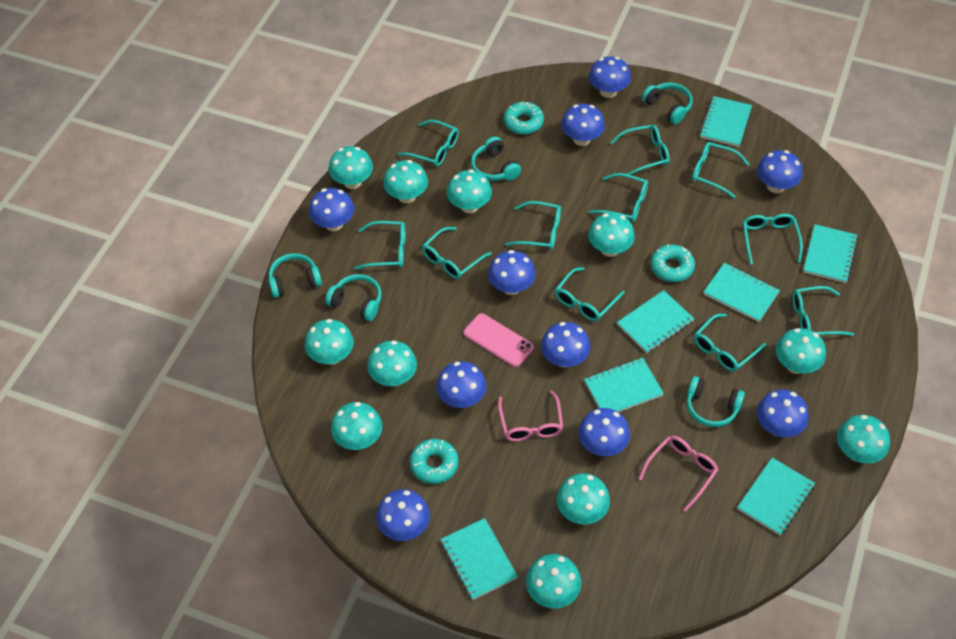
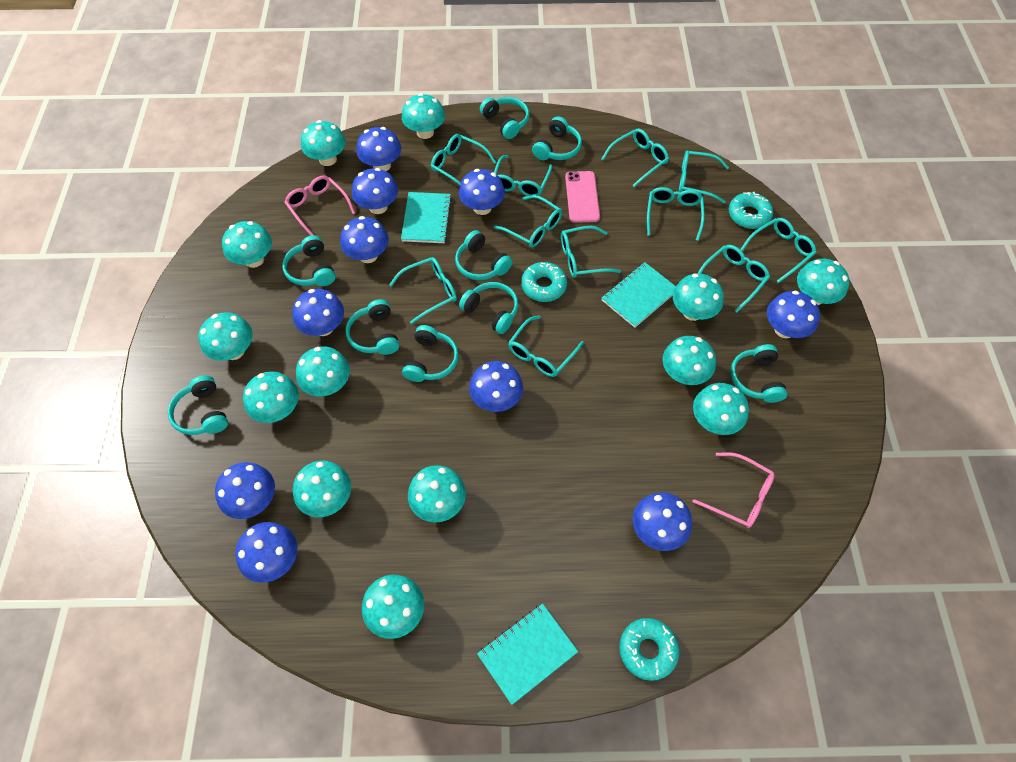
turquoise headphones: [269,253,322,298] [325,274,382,321] [471,136,521,181] [642,82,693,124] [687,376,745,427] = 5 -> [168,375,228,435] [282,235,336,286] [345,299,399,355] [402,325,459,382] [455,230,512,280] [459,282,518,334] [480,97,529,139] [532,116,582,160] [730,344,787,403] = 9
turquoise mushroom: [305,319,354,365] [329,146,373,189] [331,402,382,450] [367,340,417,386] [383,160,428,203] [447,169,492,213] [526,554,581,608] [557,473,610,524] [588,213,635,257] [776,328,826,374] [837,415,890,463] = 11 -> [198,312,253,361] [222,221,272,268] [243,371,299,423] [293,461,351,517] [296,346,350,397] [301,120,346,166] [362,575,424,639] [402,93,445,139] [408,465,466,522] [663,336,716,385] [673,273,724,321] [693,383,749,435] [797,259,849,305] = 13
turquoise notebook: [440,518,518,600] [584,358,664,412] [617,290,694,353] [700,96,752,147] [704,263,780,322] [737,457,815,535] [803,224,858,283] = 7 -> [401,192,452,243] [477,604,578,705] [602,262,676,328] = 3

